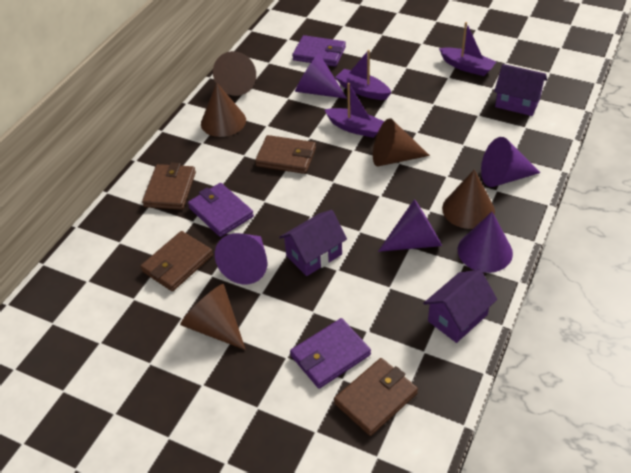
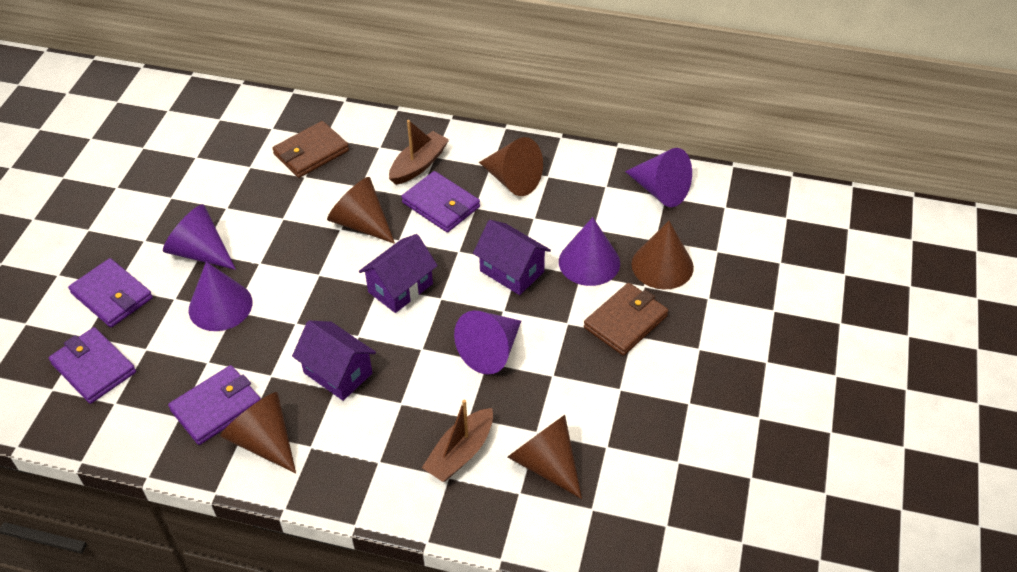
brown boat: none = 0 -> [389,120,449,185] [422,399,493,482] = 2
brown wallet: [140,231,213,291] [142,163,196,210] [255,135,316,174] [334,358,418,436] = 4 -> [272,121,349,178] [584,283,668,356] = 2
purple boat: [325,83,384,138] [335,50,392,100] [439,22,496,76] = 3 -> none = 0
purple wallet: [188,183,254,237] [290,318,371,389] [292,35,346,67] = 3 -> [49,327,136,404] [68,258,153,327] [168,365,261,445] [401,171,480,232] = 4

